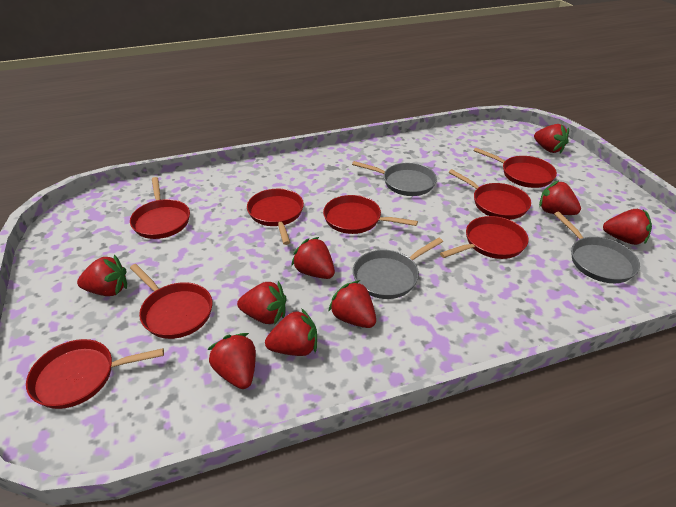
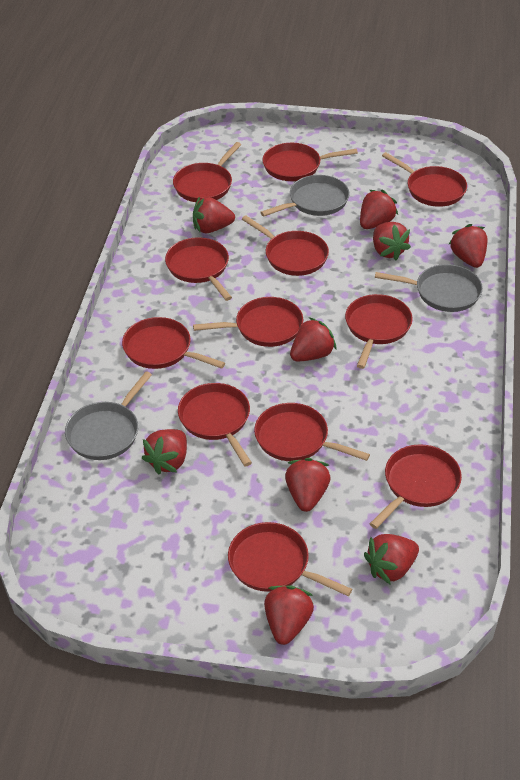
red pan: [26,339,164,409] [130,177,190,239] [130,264,212,339] [247,189,304,245] [323,195,418,234] [440,216,528,259] [449,169,531,220] [473,148,557,188] = 8 -> [122,317,225,369] [165,237,232,301] [173,142,241,202] [178,383,252,466] [193,297,303,347] [228,522,352,596] [242,216,329,276] [254,403,370,461] [263,143,358,181] [345,294,413,369] [370,445,462,529] [382,152,467,207] = 12

